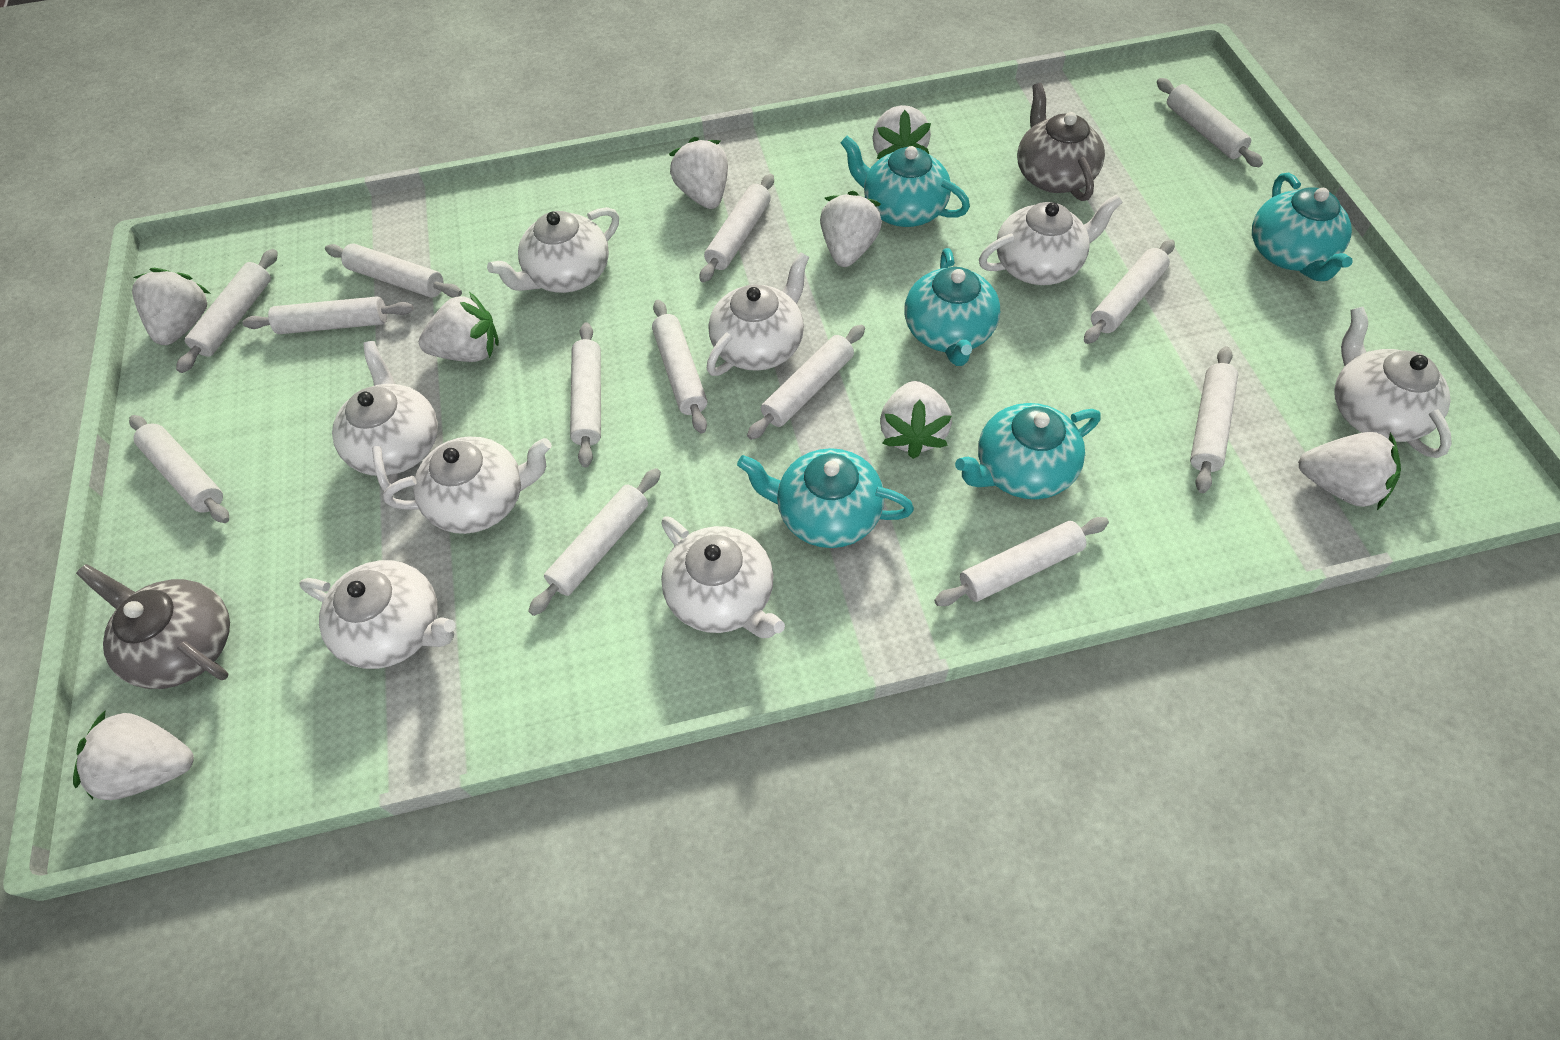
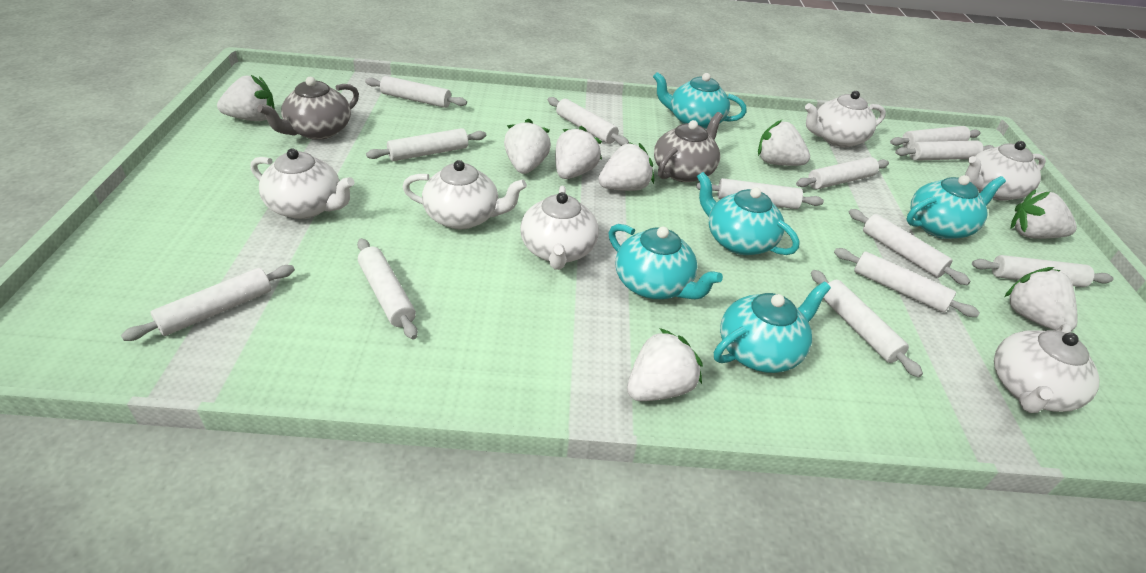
white teapot: [300,560,455,669] [332,341,438,491] [383,436,552,534] [487,207,619,293] [661,516,785,638] [707,252,809,376] [979,194,1123,285] [1334,307,1452,458] = 8 -> [251,148,355,219] [403,160,527,229] [520,186,599,270] [805,91,886,147] [965,141,1046,201] [994,324,1100,413] = 6

